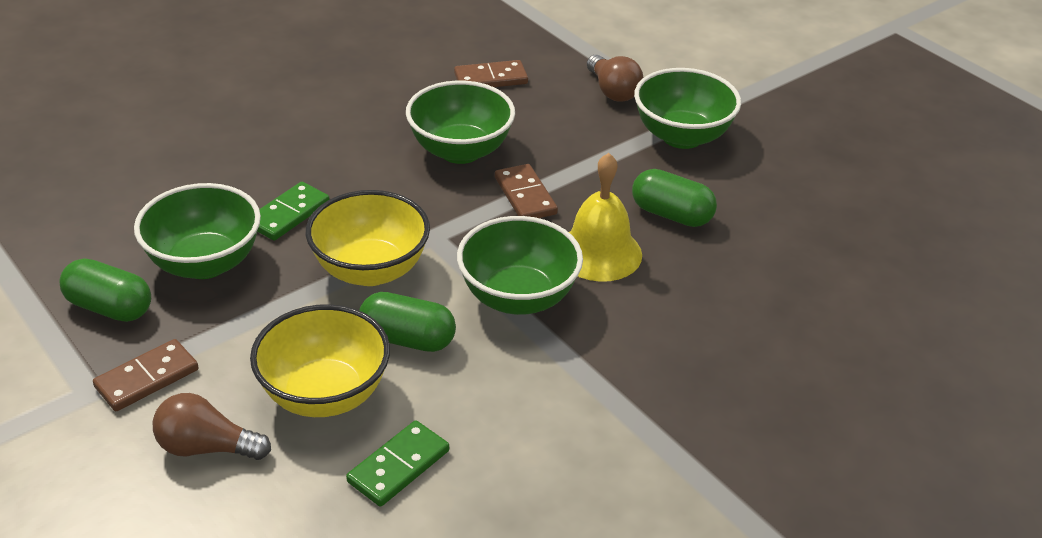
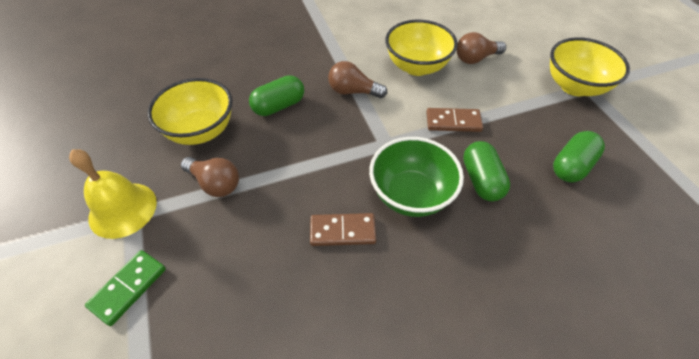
brown domino: [93,339,199,411] [454,60,528,87] [495,164,558,218] = 3 -> [310,213,376,246] [426,108,483,132] = 2
brown light bulb: [153,393,271,460] [587,55,643,102] = 2 -> [181,157,239,197] [328,61,387,98] [456,32,506,64] = 3
green bowl: [134,183,261,279] [406,80,515,164] [457,216,583,315] [634,68,741,149] = 4 -> [369,137,464,217] = 1
green domino: [257,182,330,241] [346,420,449,507] = 2 -> [85,250,166,326] = 1
yellow bowl: [250,304,390,417] [306,190,430,286] = 2 -> [147,78,232,145] [385,20,458,76] [550,37,630,96] = 3

